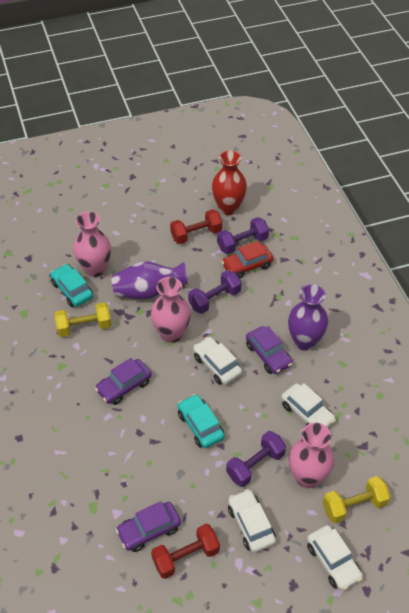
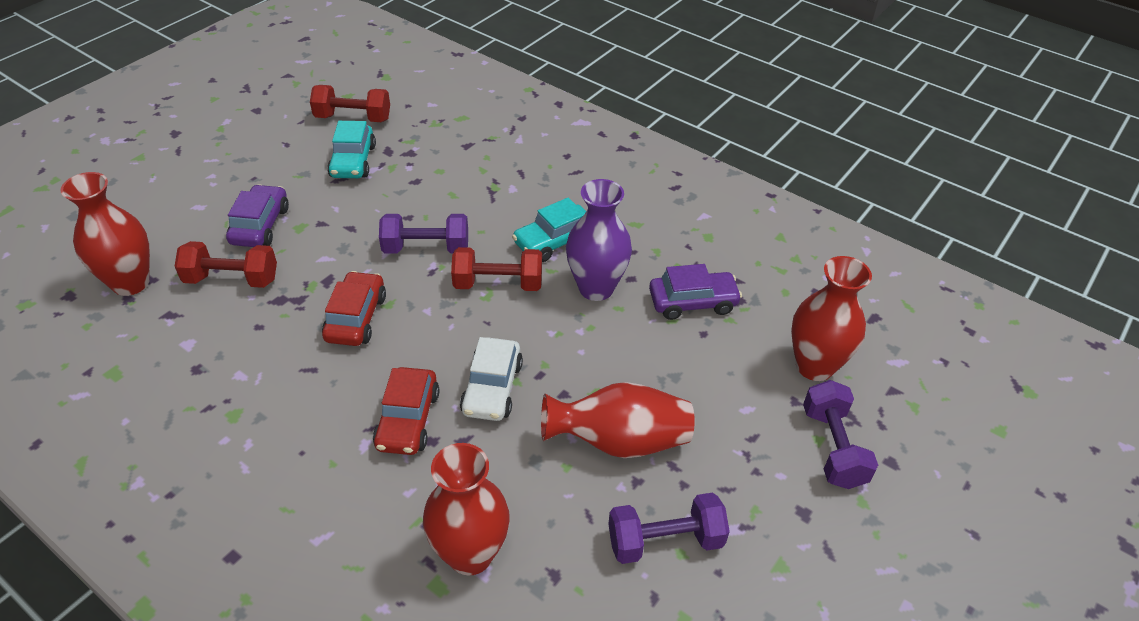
pink vase: [73,212,111,277] [151,277,191,343] [289,423,334,488] = 3 -> none = 0
purple car: [95,358,152,405] [116,501,181,552] [246,326,293,374] = 3 -> [226,184,289,247] [649,264,742,320] = 2
purple vase: [111,262,188,299] [288,284,328,351] = 2 -> [566,179,632,301] = 1
red car: [222,241,273,279] = 1 -> [322,271,386,346] [373,367,439,455] = 2
red dumbbell: [151,524,220,579] [170,209,222,244] = 2 -> [175,241,277,288] [310,85,390,122] [451,247,542,291] = 3
red vase: [212,150,247,215] = 1 -> [61,172,150,296] [423,443,510,575] [541,382,695,458] [791,256,872,381] = 4
white car: [193,337,242,385] [228,489,276,553] [281,383,336,428] [307,525,363,591] = 4 -> [460,337,523,421] = 1
yellow dumbbell: [54,302,111,337] [323,476,390,523] = 2 -> none = 0

